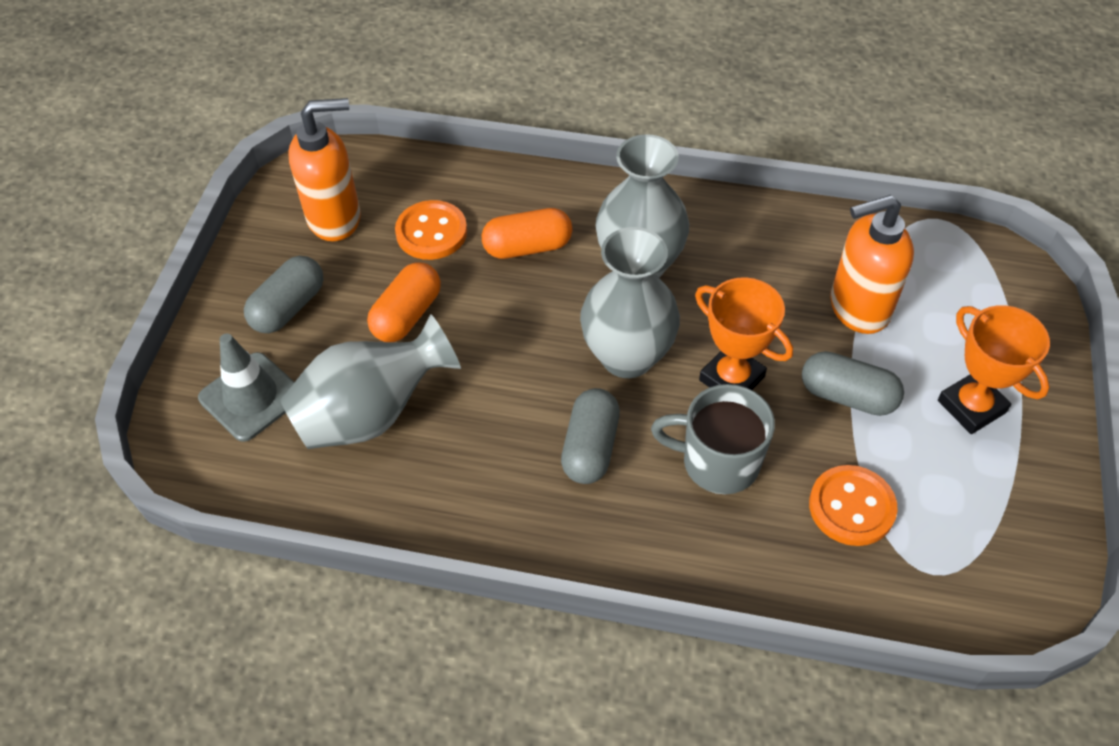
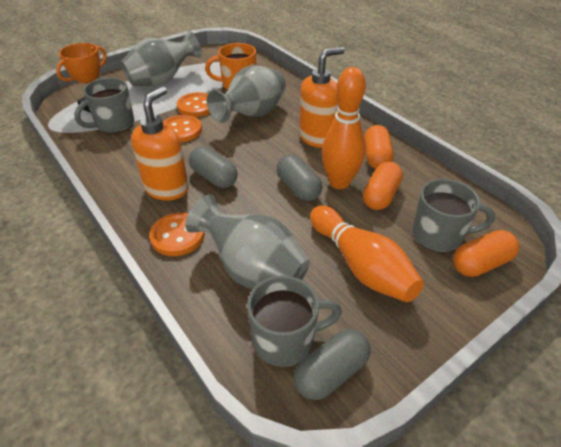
grey mug: [651,384,775,494] = 1 -> [74,77,134,133] [247,276,342,367] [412,179,495,252] = 3
grey traffic cone: [198,334,295,442] = 1 -> none = 0
orange bowling pin: none = 0 -> [310,206,424,302] [321,67,366,189] = 2
orange button: [395,200,467,260] [809,465,898,546] = 2 -> [149,213,205,256] [163,115,202,142] [177,92,210,117] = 3
orange capsule: [367,262,441,342] [482,208,572,259] = 2 -> [363,162,403,210] [364,125,394,169] [453,230,519,277] = 3
orange mug: none = 0 -> [205,43,256,90] = 1
orange trophy: [695,277,793,390] [938,305,1050,434] = 2 -> [56,43,107,113] = 1

